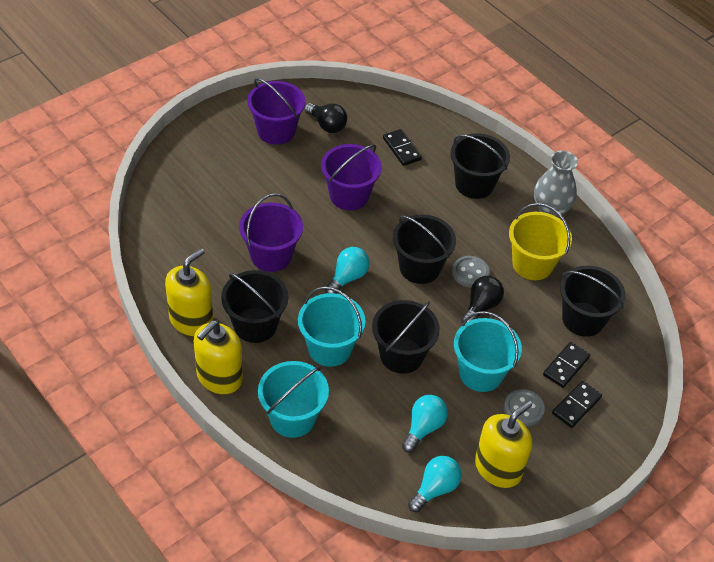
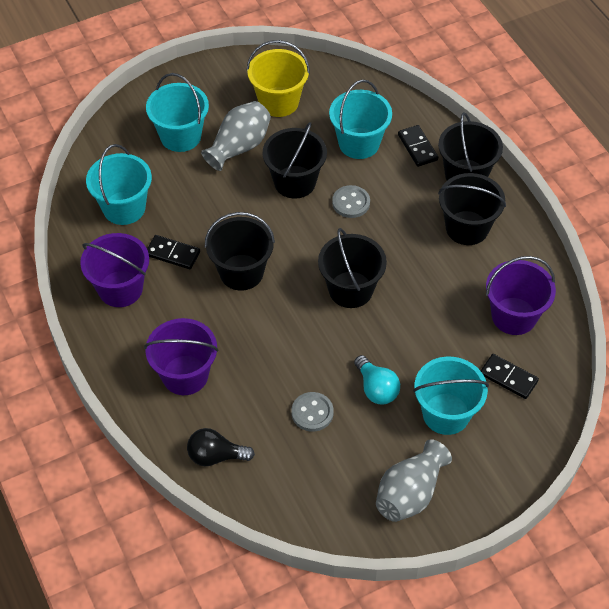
black light bulb: [304,103,347,133] [461,276,504,323] = 2 -> [187,428,255,466] = 1
grey vase: [534,150,578,218] = 1 -> [201,101,271,171] [376,439,452,522] = 2
turquoise bucket: [258,361,329,438] [298,286,366,367] [454,311,522,392] = 3 -> [86,144,152,225] [146,73,209,152] [329,80,392,159] [413,357,489,435] = 4
turquoise light bulb: [325,247,369,294] [402,395,448,453] [408,456,462,512] = 3 -> [354,355,400,404] = 1
yellow soap dispenser: [165,248,213,336] [194,320,243,394] [475,400,532,488] = 3 -> none = 0

